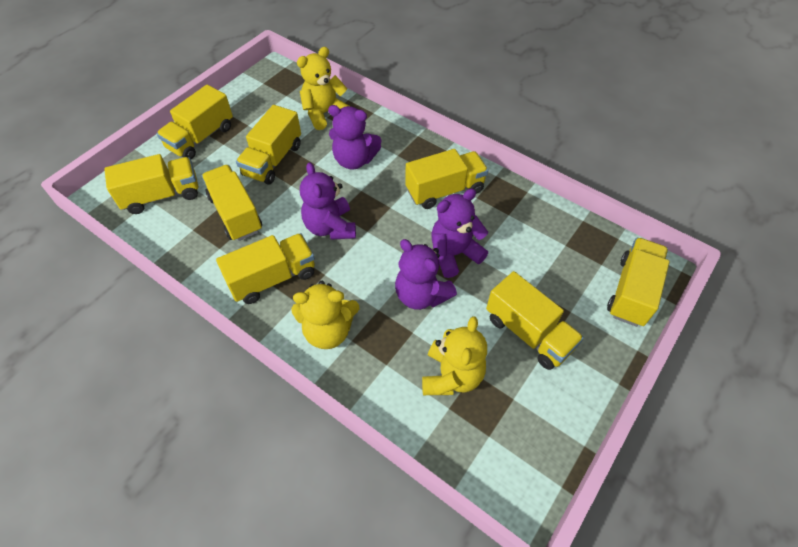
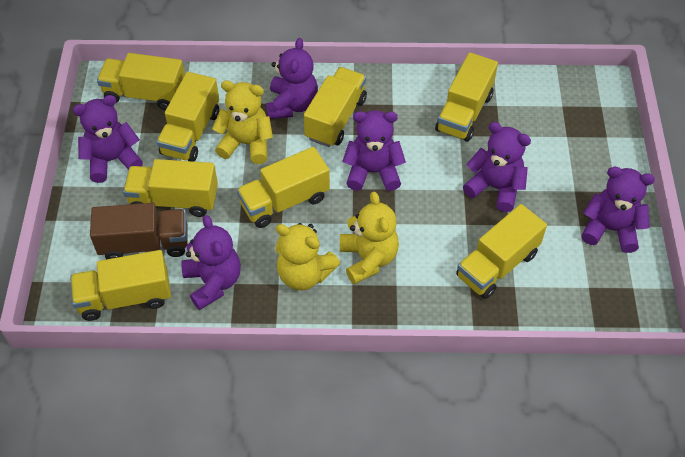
brown truck: none = 0 -> [90,203,188,259] = 1
purple teddy bear: [300,162,356,240] [328,105,382,170] [395,239,457,310] [431,189,488,278] = 4 -> [73,95,143,183] [181,215,241,310] [266,38,318,119] [342,110,406,191] [463,122,531,212] [581,167,655,253] = 6

